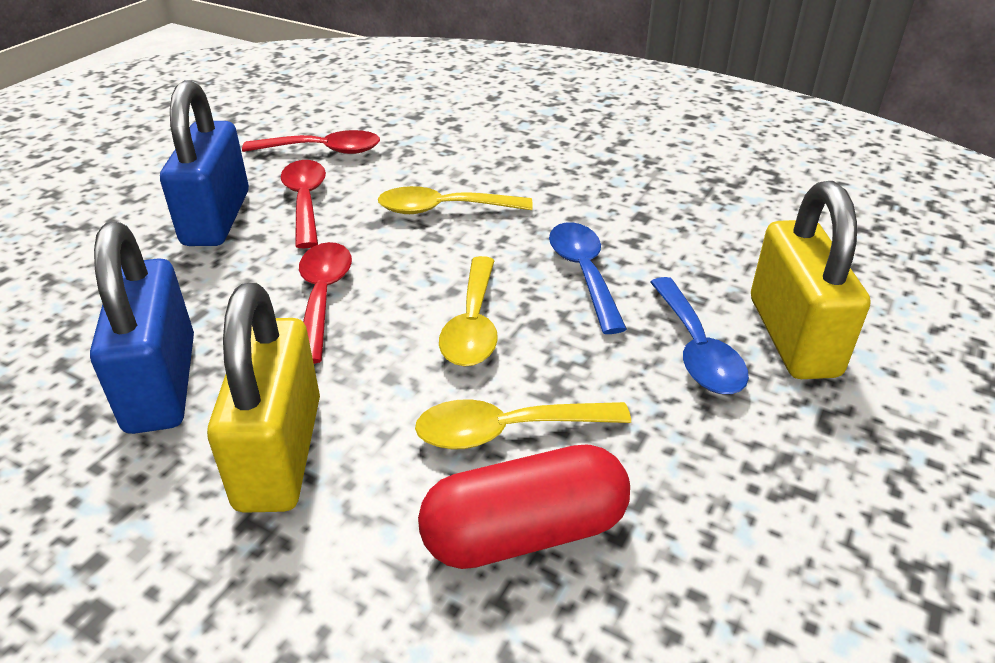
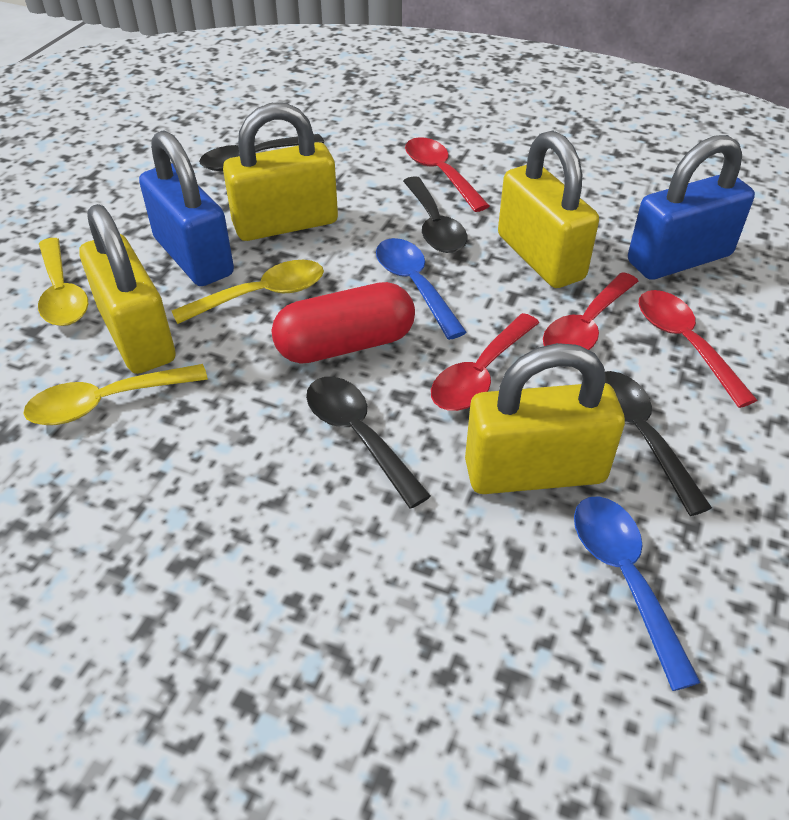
black spoon: none = 0 -> [199,134,324,171] [306,377,431,508] [403,176,468,253] [605,371,712,516] = 4
red spoon: [242,130,380,154] [281,160,326,248] [299,242,352,364] = 3 -> [405,137,489,212] [431,313,539,411] [543,272,638,350] [639,290,757,408] = 4
yellow padlock: [207,283,320,513] [751,181,870,379] = 2 -> [79,204,176,374] [223,103,338,241] [465,343,625,494] [498,130,599,288] = 4

